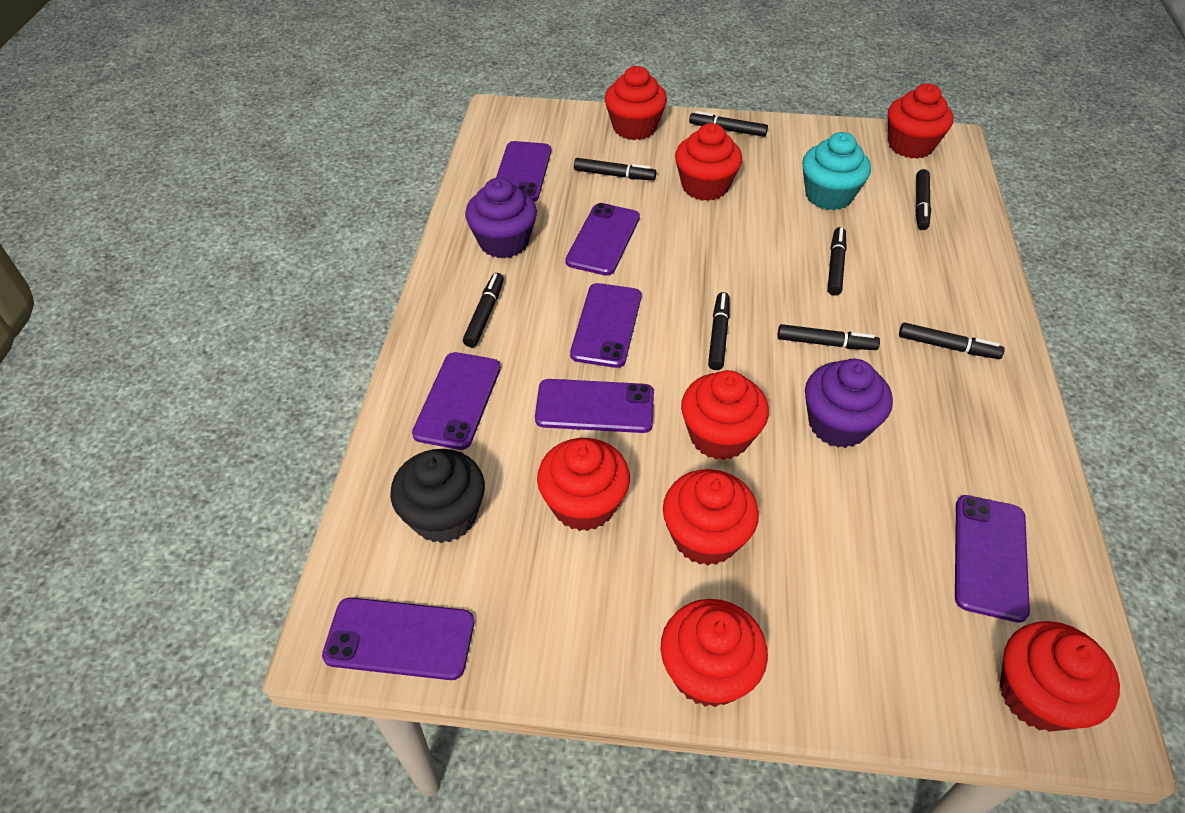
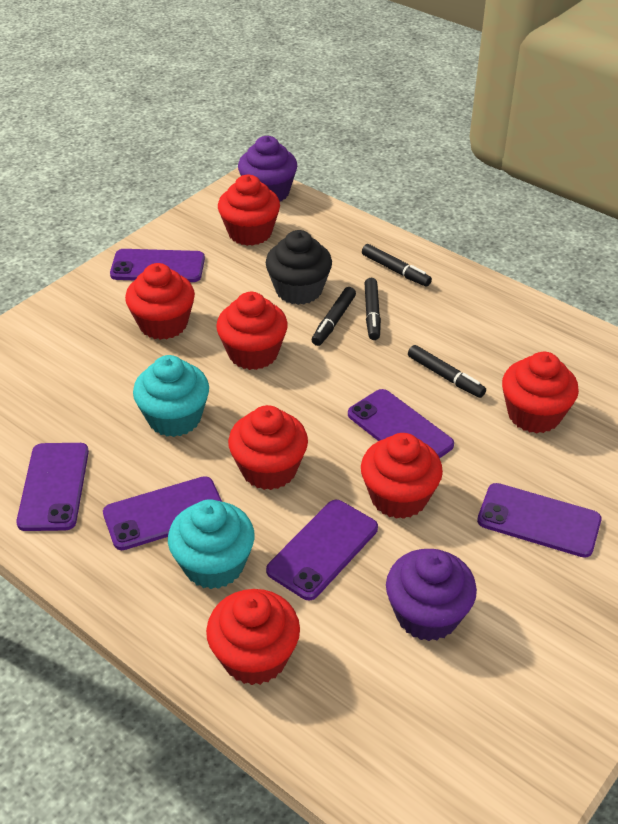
black marker: [463,273,504,347] [574,158,656,180] [689,111,768,137] [708,292,730,370] [777,324,880,350] [827,227,847,296] [899,322,1005,359] [915,169,931,230] = 8 -> [312,287,356,346] [362,244,432,287] [365,278,381,340] [408,345,486,398] = 4
purple phone: [322,597,474,680] [412,352,501,450] [496,141,551,202] [535,379,654,433] [565,203,640,276] [570,283,641,368] [955,495,1030,623] = 7 -> [16,443,89,531] [103,476,222,550] [110,249,205,282] [266,500,378,600] [348,389,454,458] [477,483,601,558] = 6
red cupcake: [537,438,630,531] [605,66,667,140] [661,599,768,707] [663,469,759,566] [675,123,742,201] [681,370,769,460] [888,83,953,159] [1000,621,1120,732] = 8 -> [125,263,195,340] [206,589,300,685] [216,292,288,370] [218,175,280,246] [228,405,308,490] [361,433,443,519] [502,352,579,433] = 7
turquoise cupcake: [802,132,871,210] = 1 -> [133,355,209,437] [168,499,255,589] = 2

